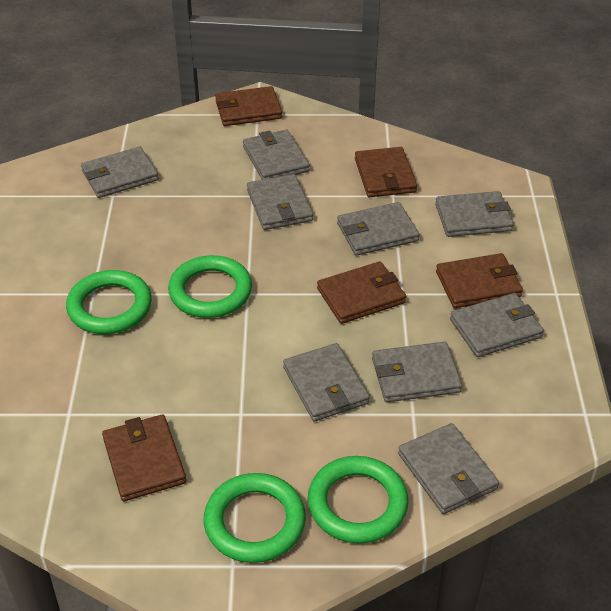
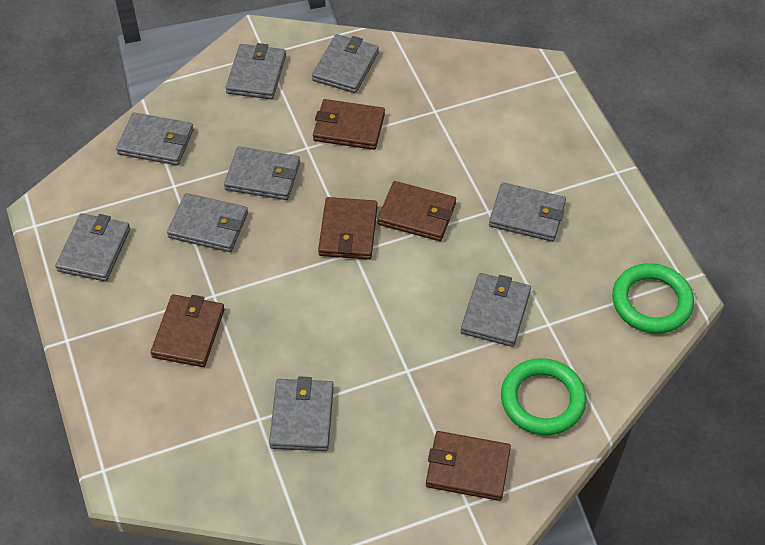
green ring: [66,270,152,334] [168,255,252,318] [204,473,306,563] [308,456,408,543] = 4 -> [501,358,586,435] [612,263,694,334] = 2

